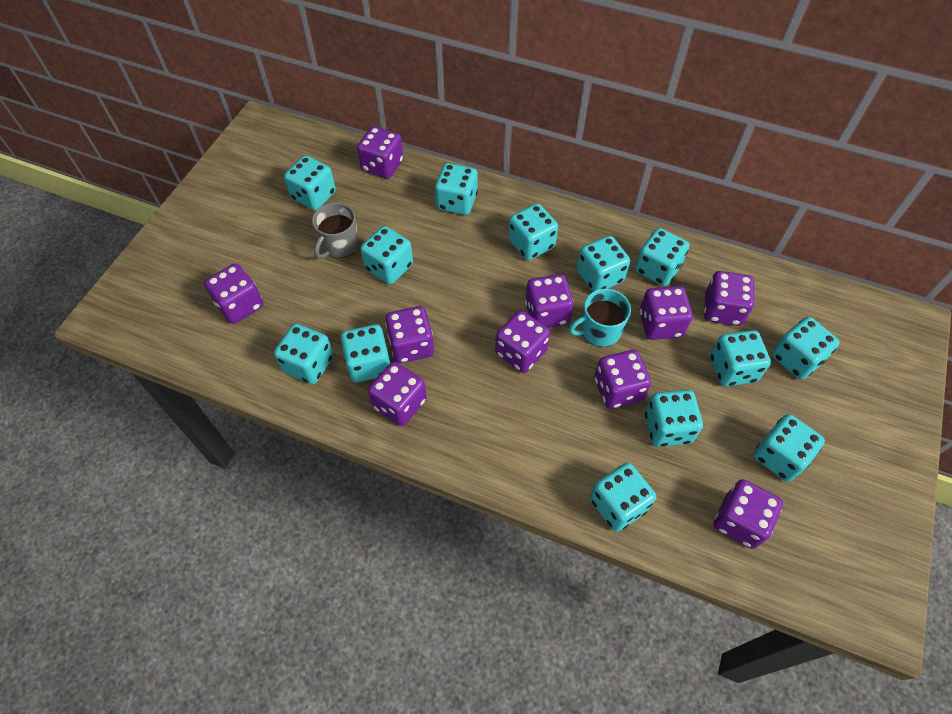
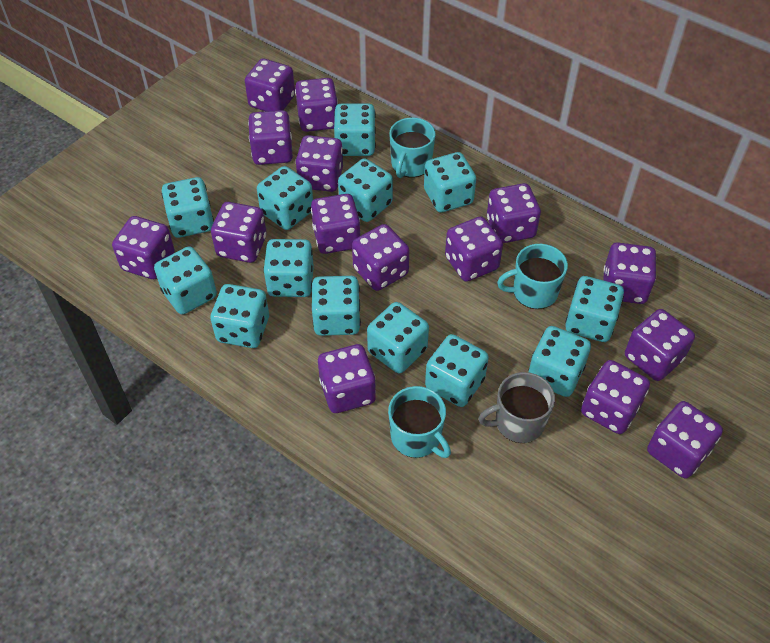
purple dice: [204,264,263,324] [357,126,404,179] [368,362,427,426] [385,306,434,363] [495,310,550,373] [525,274,574,328] [594,350,651,409] [640,286,693,340] [704,271,754,326] [713,479,783,549] = 10 -> [112,216,175,279] [211,202,267,263] [245,59,295,111] [248,110,293,165] [295,78,338,132] [296,135,343,192] [311,194,360,254] [318,344,376,413] [352,224,409,291] [445,216,503,282] [487,183,541,243] [581,360,650,434] [603,242,656,304] [625,309,695,381] [647,401,723,479] = 15
turquoise mug: [569,289,631,347] = 1 -> [388,386,451,458] [389,117,435,178] [497,244,568,309] = 3

